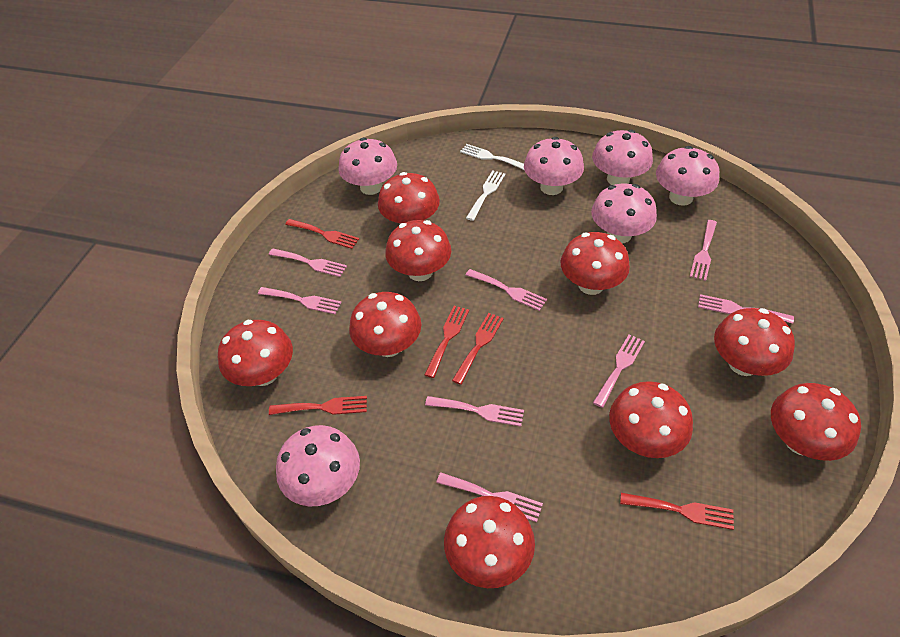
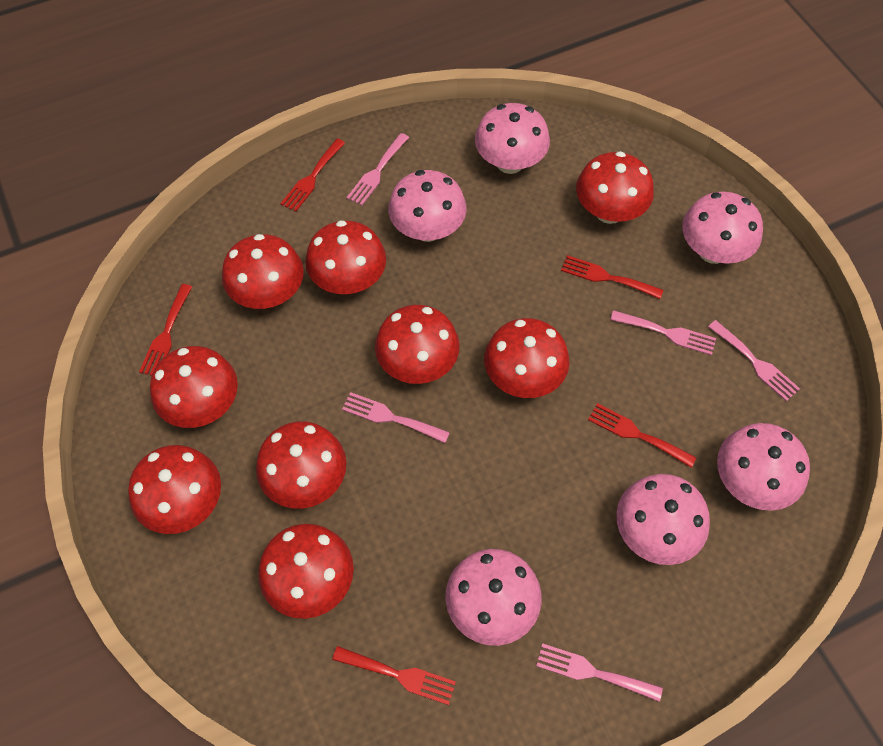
pink fork: [258,287,342,314] [269,248,347,277] [425,396,524,427] [436,472,543,522] [466,269,547,311] [593,334,645,408] [690,220,717,281] [698,294,794,324] = 8 -> [342,392,450,443] [347,133,409,206] [536,643,663,702] [610,310,716,355] [708,320,800,402] = 5
white fork: [460,144,524,170] [466,170,505,221] = 2 -> none = 0

